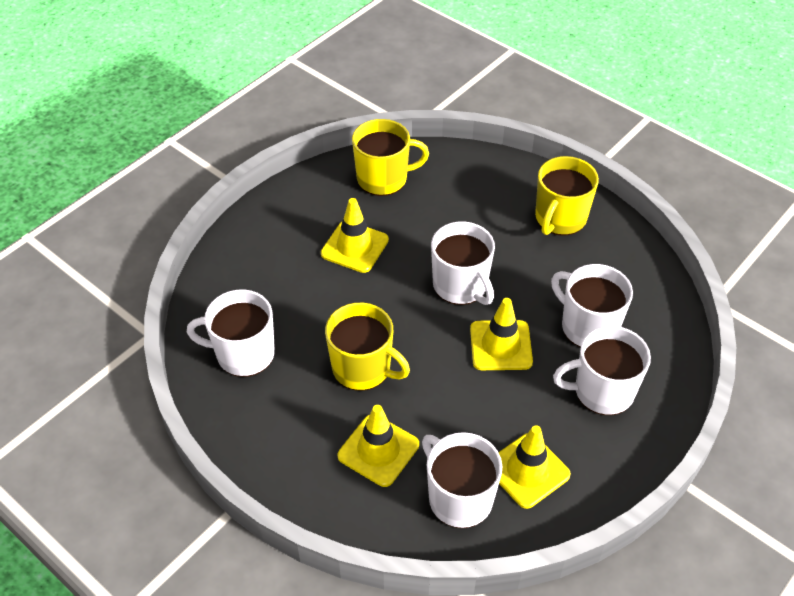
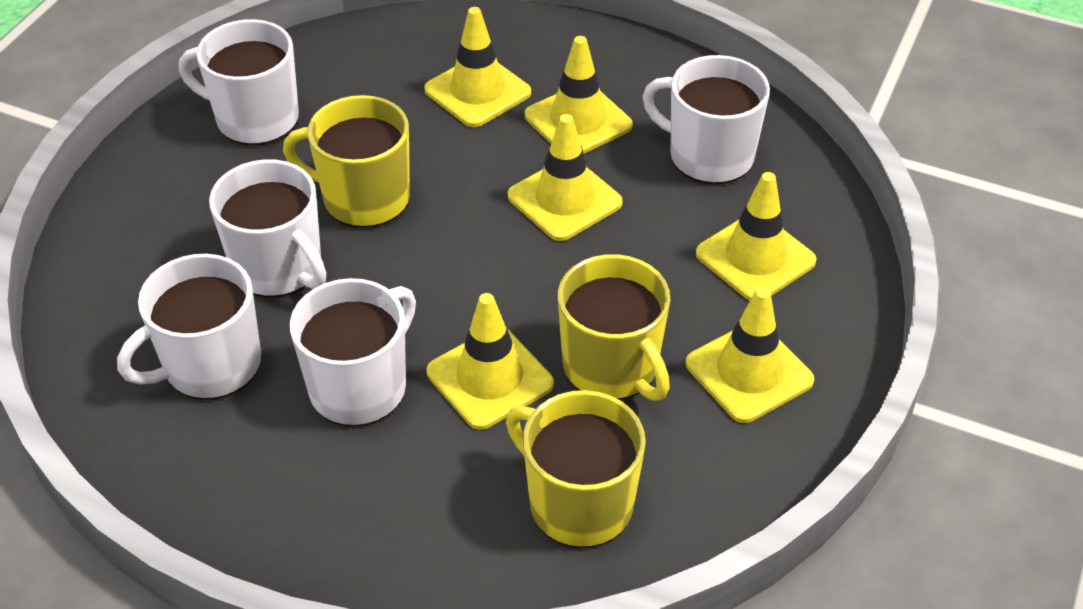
yellow traffic cone: [321,198,389,273] [338,405,419,487] [470,298,533,370] [498,425,571,509] = 4 -> [424,7,531,127] [426,293,554,430] [508,114,623,241] [525,36,633,153] [686,287,814,423] [696,172,817,301] = 6

